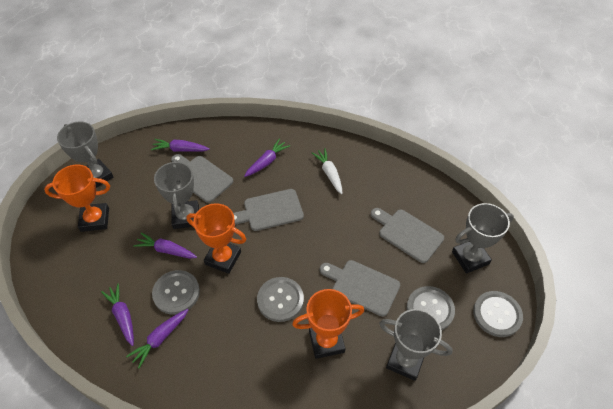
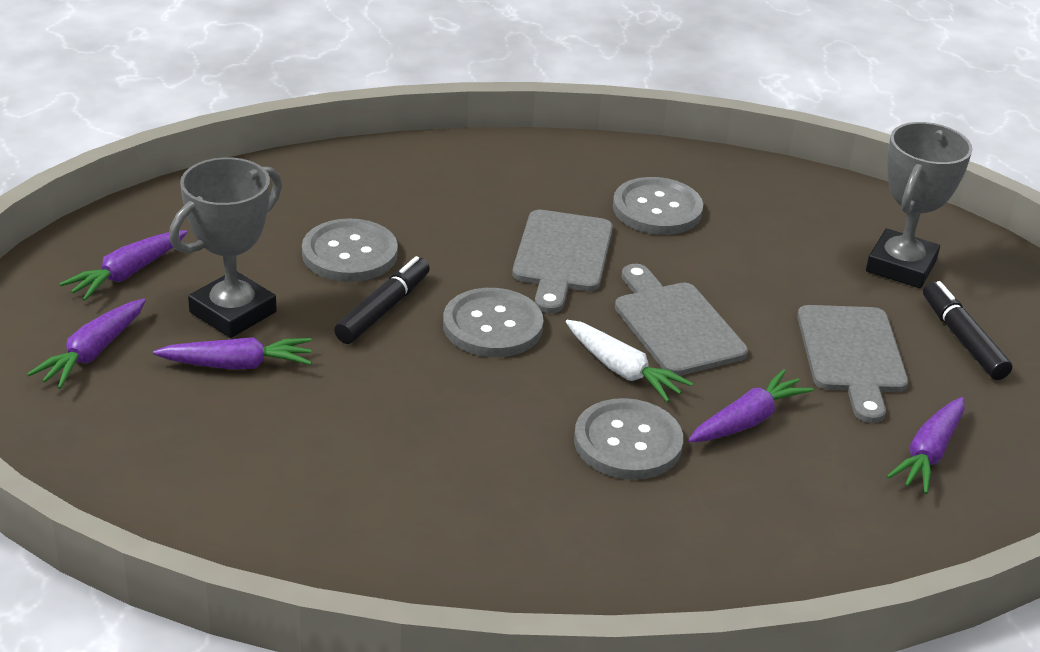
black marker: none = 0 -> [334,256,430,344] [923,281,1012,380] = 2
grey cutting board: [171,154,233,203] [233,189,304,231] [320,260,400,317] [371,208,444,263] = 4 -> [512,210,613,313] [615,264,748,376] [797,305,908,423] = 3
grey trophy: [57,121,114,188] [154,159,199,229] [379,309,453,381] [452,203,514,273] = 4 -> [169,157,282,338] [866,122,973,288] = 2
orange trophy: [44,165,110,232] [186,203,246,274] [292,289,364,359] = 3 -> none = 0

